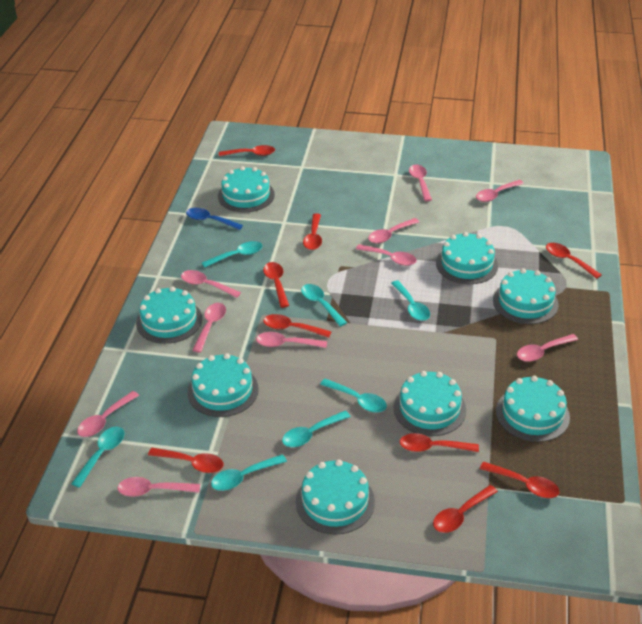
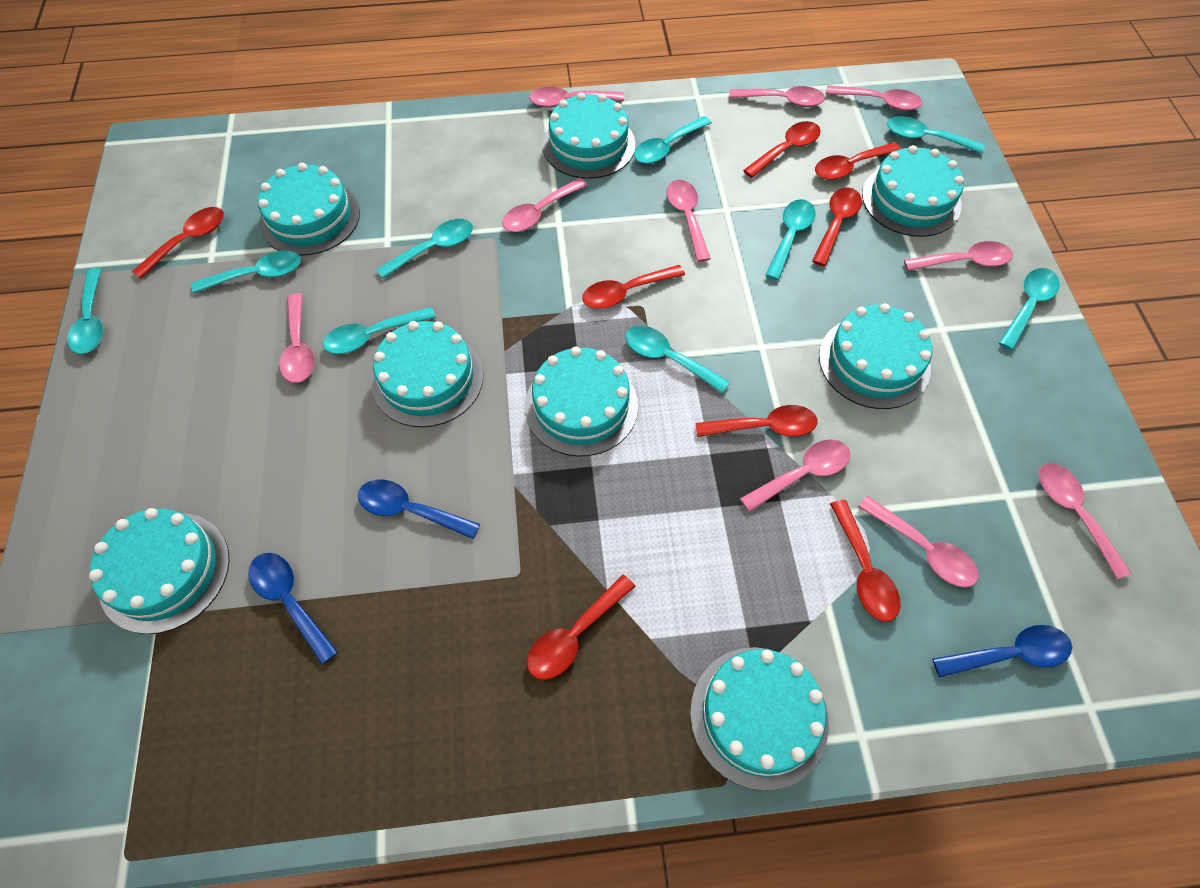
blue spoon: [186,208,243,230] = 1 -> [248,553,338,664] [358,480,480,539] [933,625,1072,677] = 3
red spoon: [148,448,224,473] [219,145,275,156] [263,262,289,308] [263,314,331,338] [303,213,322,250] [399,433,479,452] [433,485,498,533] [480,461,560,498] [546,243,602,279] = 9 -> [132,207,224,279] [527,574,636,680] [582,265,685,309] [695,405,817,437] [743,121,821,178] [812,187,862,266] [815,142,901,180] [830,500,901,621] = 8
turquoise spoon: [71,426,124,488] [202,241,262,268] [211,454,287,491] [282,410,351,447] [301,284,347,327] [320,379,387,412] [391,280,430,321] = 7 -> [67,268,103,354] [191,251,301,294] [323,307,436,354] [376,219,473,279] [625,326,730,393] [634,116,712,164] [765,199,816,280] [887,116,985,154] [999,268,1060,350] = 9

